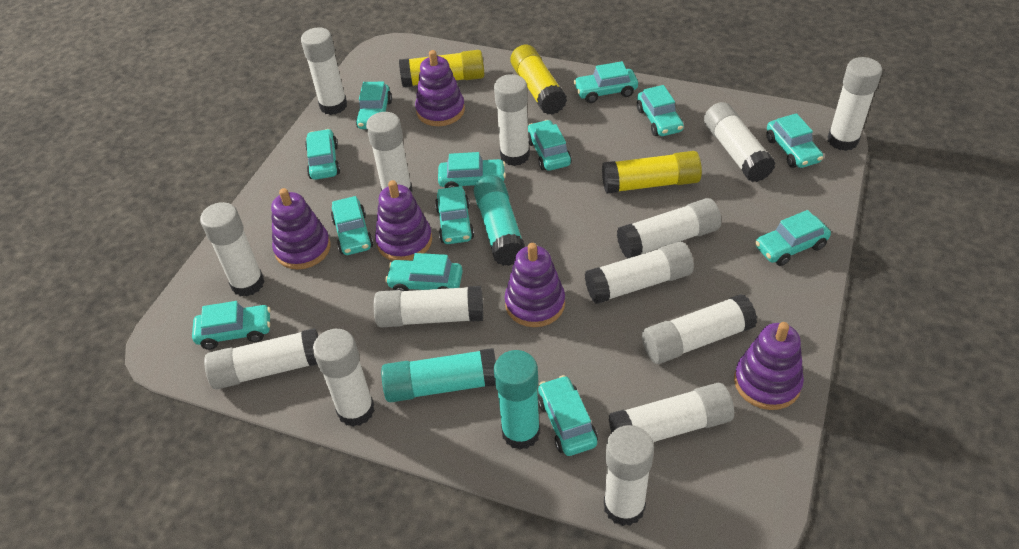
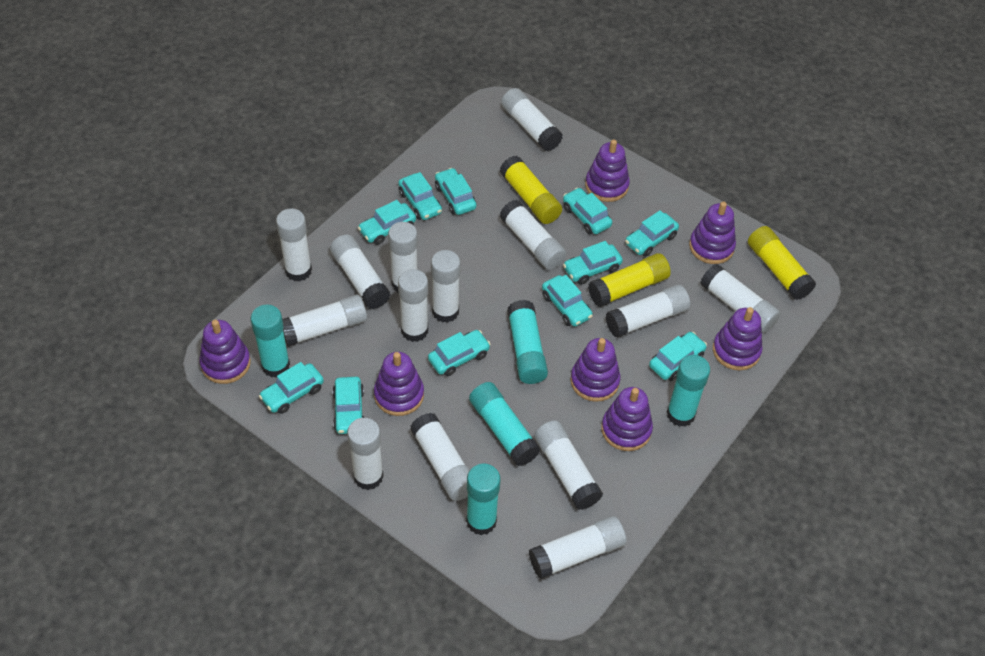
purple stacking toy: [271,188,331,270] [375,180,432,261] [415,50,465,126] [505,243,565,327] [734,322,804,410] = 5 -> [199,320,251,384] [374,352,424,416] [570,338,620,402] [585,139,630,202] [601,387,653,451] [689,201,736,264] [713,307,763,370] = 7
turquoise car: [192,301,271,350] [305,129,340,180] [331,196,373,255] [356,82,392,129] [385,253,463,291] [435,186,474,244] [438,152,506,188] [528,120,572,171] [538,375,598,456] [574,61,638,103] [637,85,684,136] [755,210,831,266] [766,113,823,168] = 13 -> [259,362,324,414] [332,377,364,434] [358,200,416,245] [398,172,442,220] [428,330,491,376] [435,168,476,215] [542,275,593,326] [563,188,612,234] [563,241,623,284] [625,210,679,257] [649,332,707,381] = 11
turquoise glue stick: [381,348,496,403] [474,176,525,266] [494,350,540,450] = 3 -> [250,304,290,378] [466,464,500,535] [469,382,540,466] [507,300,548,384] [667,355,710,427] = 5

